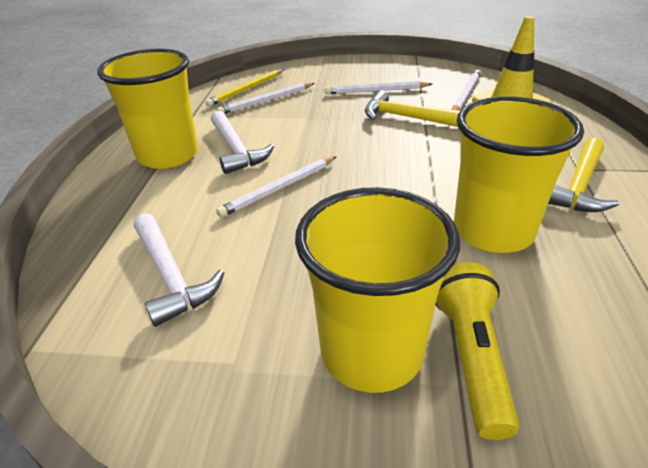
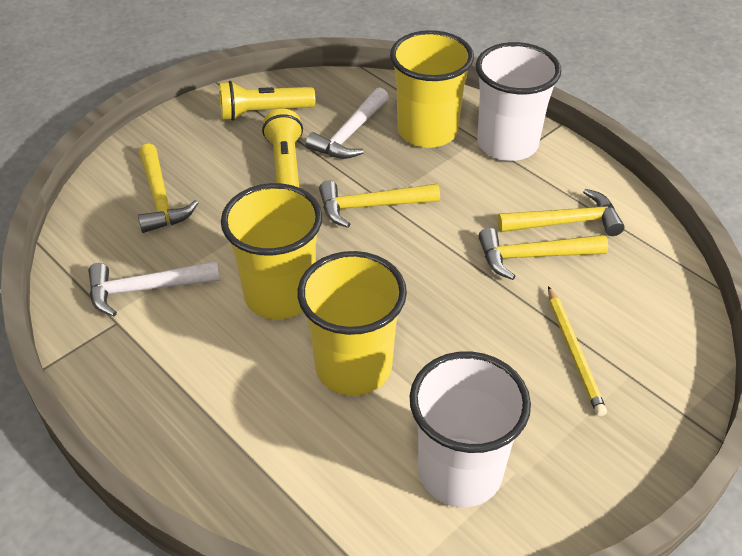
white cup: none = 0 -> [409,351,531,507] [476,42,562,161] = 2
white pencil: [216,156,337,218] [217,83,314,114] [325,81,432,94] [452,69,481,111] = 4 -> none = 0
yellow flashlight: [436,262,519,440] = 1 -> [219,81,315,121] [262,109,303,187] = 2
yellow hammer: [365,90,460,127] [548,138,619,212] = 2 -> [138,144,198,233] [319,181,440,228] [478,228,608,280] [497,189,625,236] = 4
yellow traffic cone: [472,16,552,103] = 1 -> none = 0

